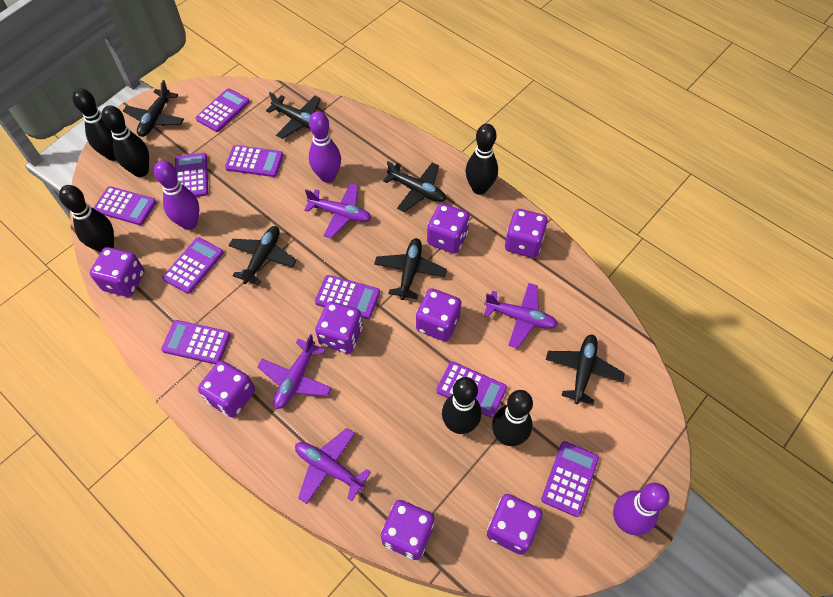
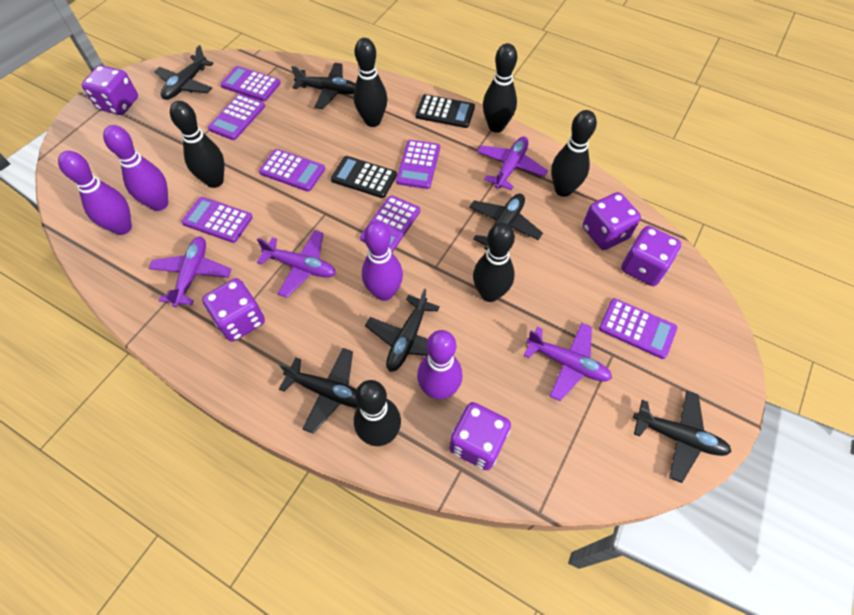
black calculator: none = 0 -> [331,156,397,198] [416,94,475,128] = 2
purple bowling pin: [154,160,199,230] [309,111,341,183] [613,483,670,535] = 3 -> [58,151,132,235] [103,125,168,211] [362,221,403,301] [417,330,462,400] = 4
purple calculator: [93,186,156,225] [161,320,231,364] [162,237,224,294] [175,153,208,197] [196,88,250,132] [225,145,283,177] [315,275,380,319] [436,361,507,418] [541,441,599,517] = 9 -> [182,197,253,243] [208,94,265,140] [220,66,281,101] [259,149,325,191] [360,195,420,252] [396,140,440,189] [599,298,677,359] = 7
purple dice: [90,247,145,297] [198,360,255,418] [315,301,363,353] [381,500,434,560] [416,288,461,341] [427,203,470,254] [487,494,543,555] [505,209,548,258] = 8 -> [82,65,138,115] [202,278,265,342] [449,402,511,470] [583,192,641,250] [621,226,681,286] = 5

